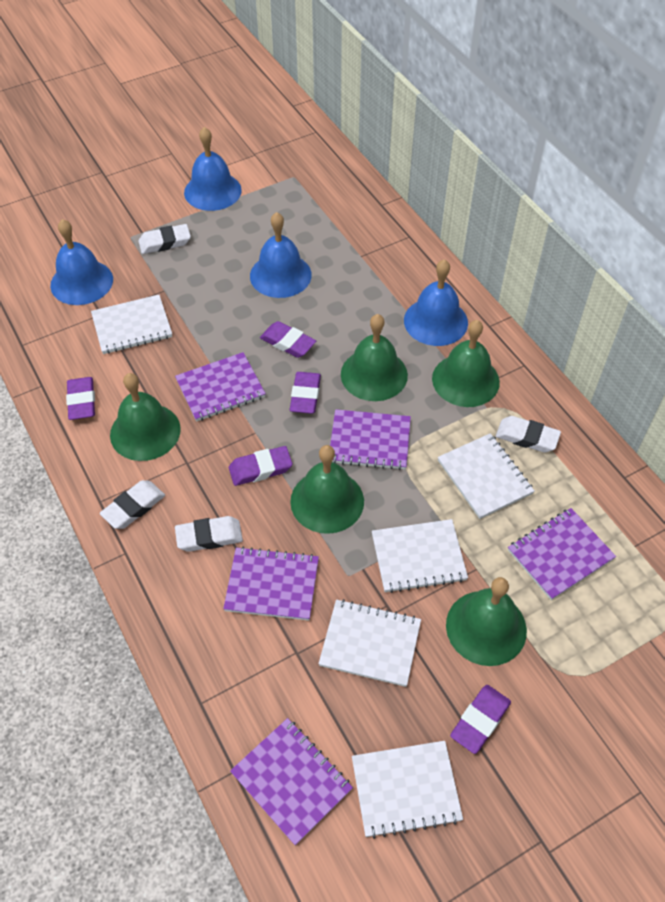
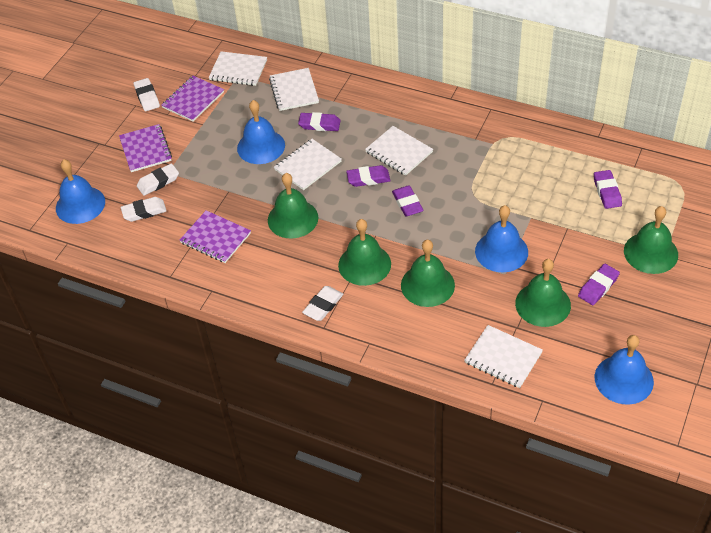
purple notebook: [175,352,266,422] [223,547,319,621] [230,718,353,846] [330,409,411,470] [508,508,616,600] = 5 -> [119,124,172,172] [161,76,224,122] [180,210,251,263] = 3

